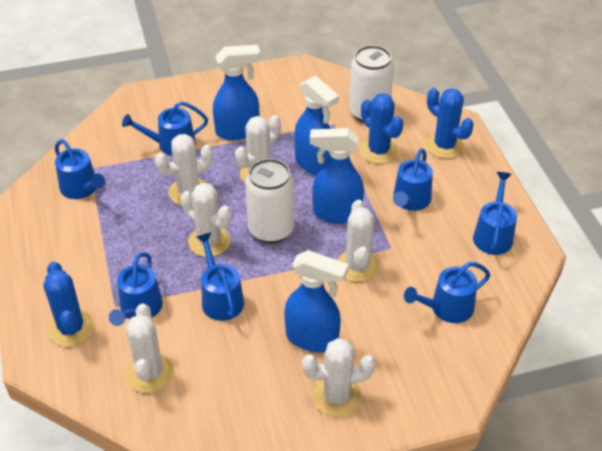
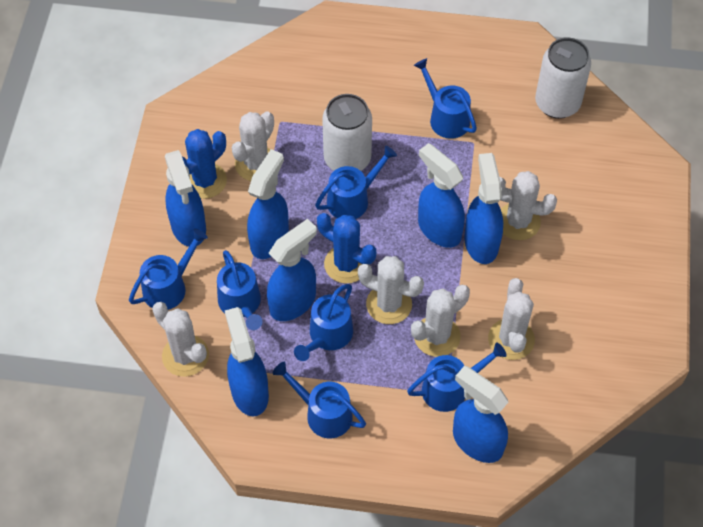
blue cactus: [44,261,95,347] [360,93,404,164] [426,88,474,159] = 3 -> [182,129,227,199] [317,213,376,284] = 2
blue spray bottle: [213,45,261,140] [284,250,349,352] [294,76,339,176] [310,128,364,224] = 4 -> [165,150,206,247] [225,307,269,416] [247,149,289,259] [267,219,317,321] [418,143,465,248] [453,366,508,463] [464,153,503,264] = 7

